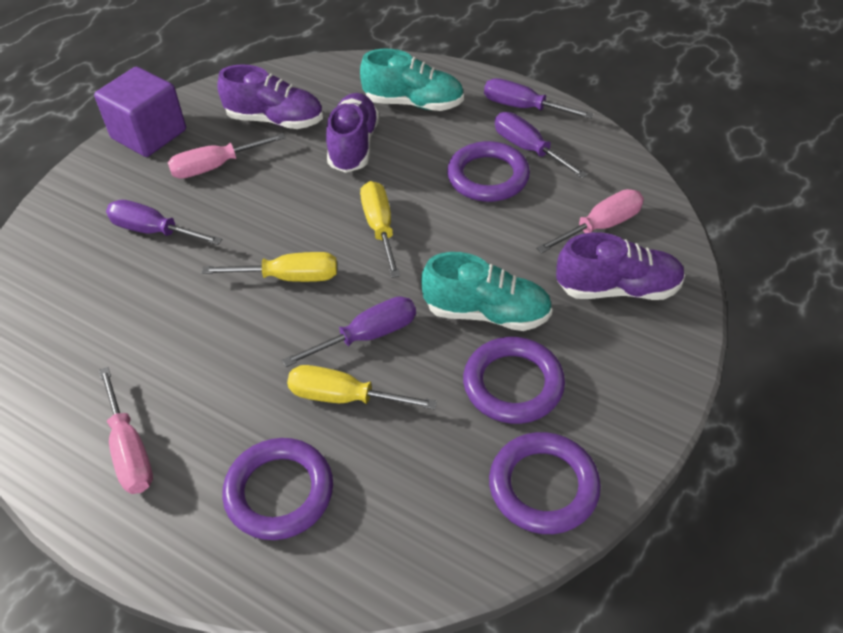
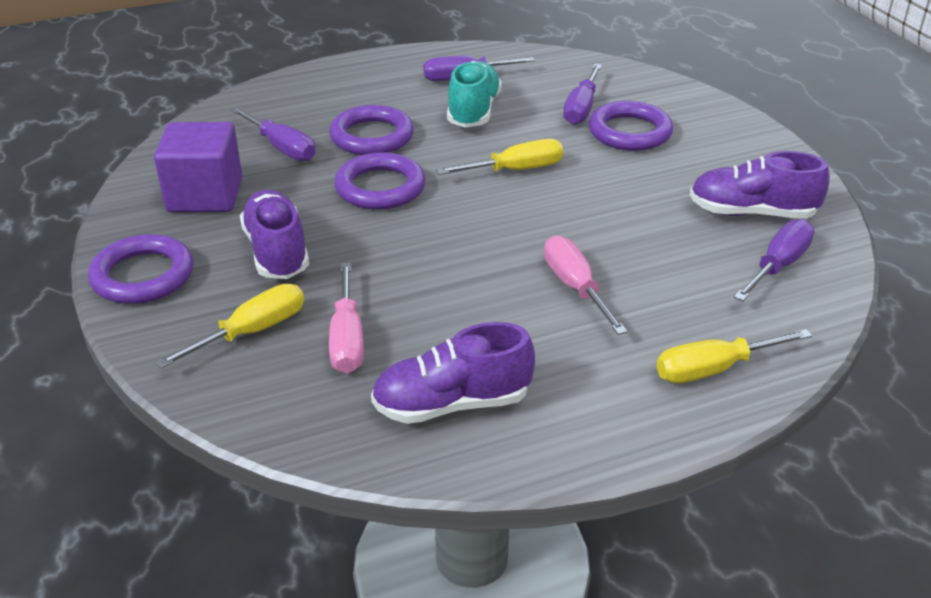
pink screwdriver: [99,367,153,494] [168,133,286,179] [536,189,644,253] = 3 -> [329,263,364,374] [544,235,628,335] = 2
turquoise shoe: [360,49,464,111] [421,252,553,331] = 2 -> [447,61,502,128] = 1

